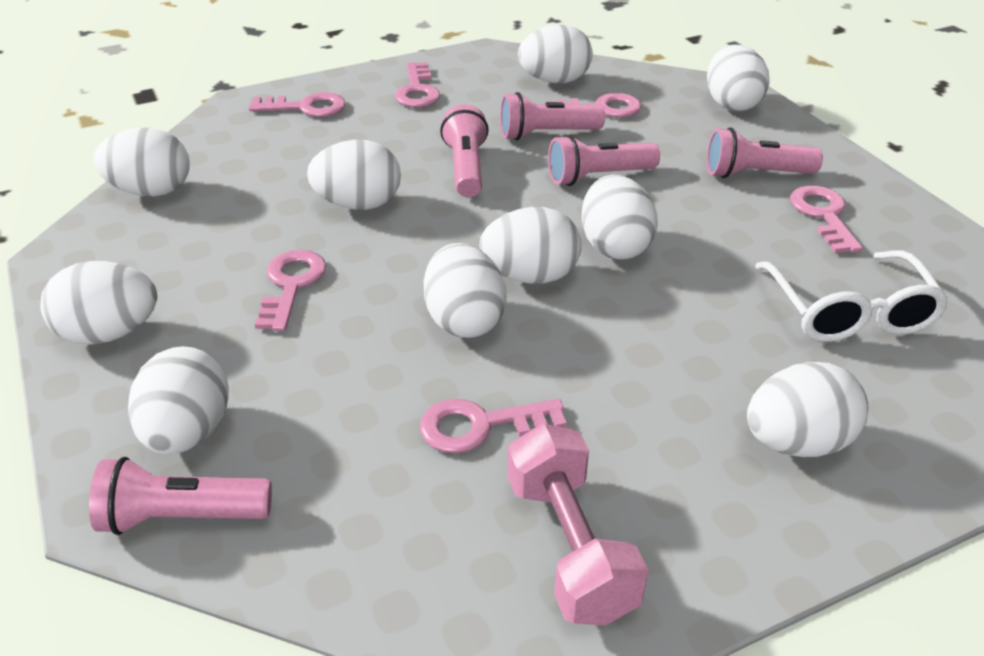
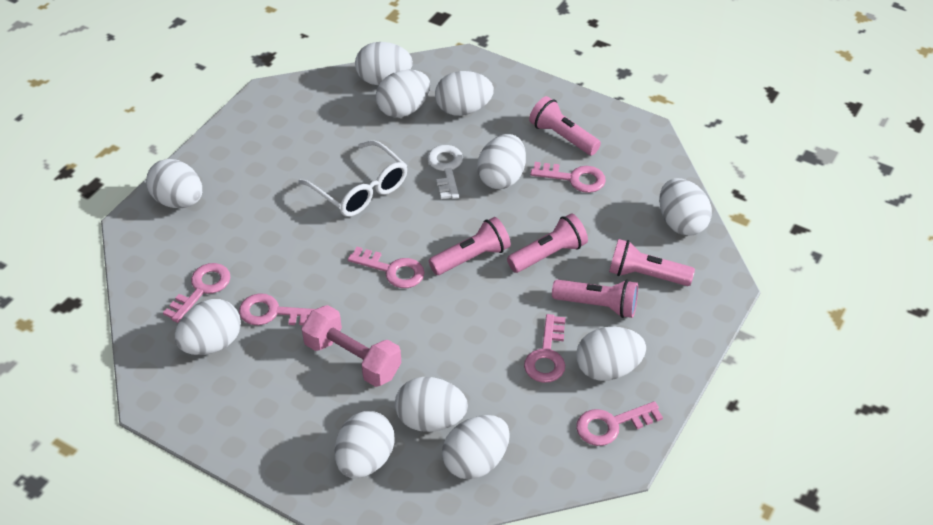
white egg: [40,261,157,344] [93,127,190,197] [128,346,229,454] [307,140,401,210] [424,243,507,338] [479,207,582,284] [518,25,593,83] [582,175,658,260] [707,44,770,112] [747,362,868,457] = 10 -> [146,159,202,208] [175,299,241,355] [335,411,394,478] [355,42,413,85] [376,70,430,117] [395,377,468,432] [435,71,494,116] [442,415,510,479] [477,134,526,189] [576,327,646,381] [659,178,712,236] = 11
white key: none = 0 -> [427,145,463,199] = 1

